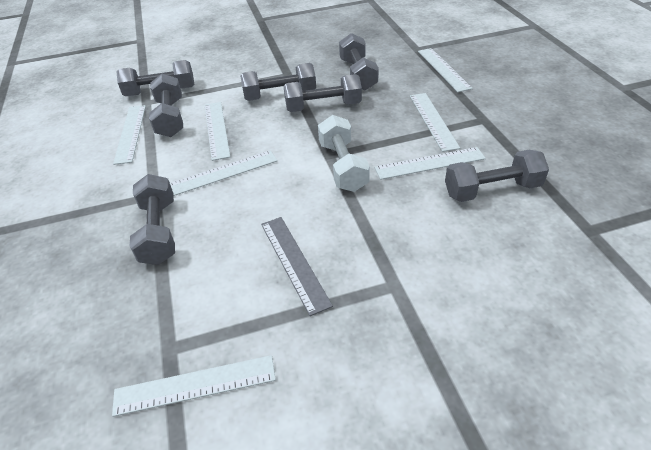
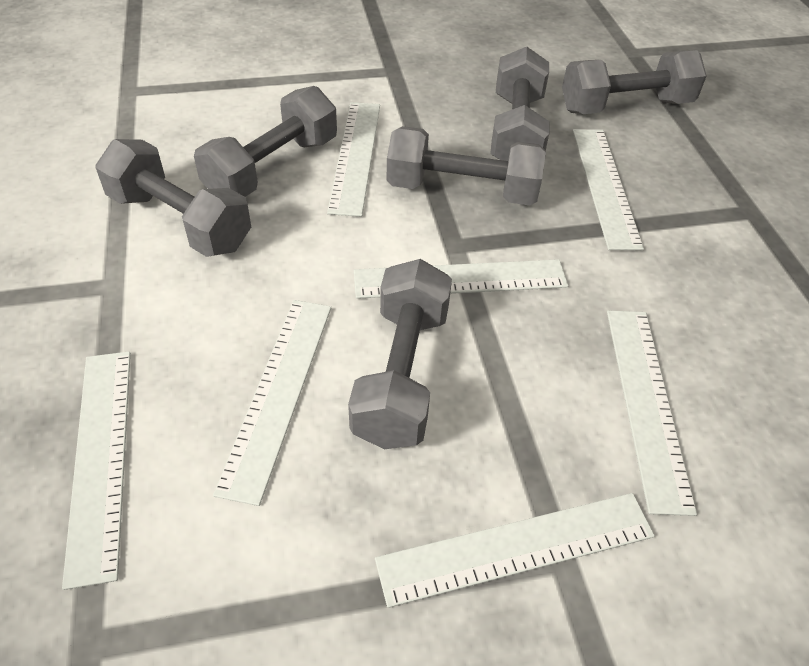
grey dumbbell: [117,60,195,96] [130,174,175,265] [149,74,183,137] [240,63,316,101] [283,74,362,112] [339,33,379,90] [445,150,549,202] = 7 -> [95,139,251,257] [194,86,337,197] [348,259,452,449] [386,126,546,205] [490,47,549,161] [562,50,707,114] = 6
grey ruler: [261,217,333,316] = 1 -> none = 0
white dumbbell: [318,115,370,192] = 1 -> none = 0

